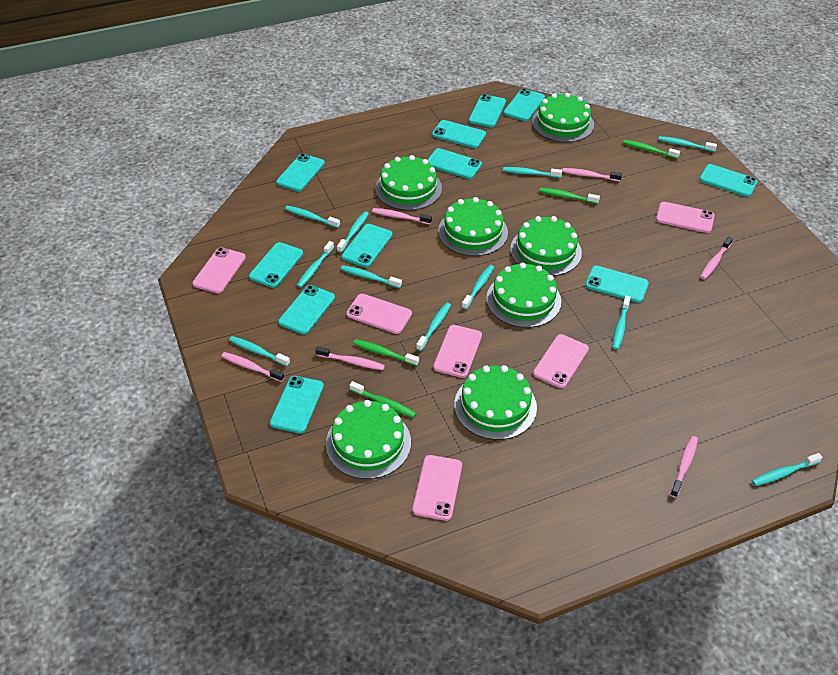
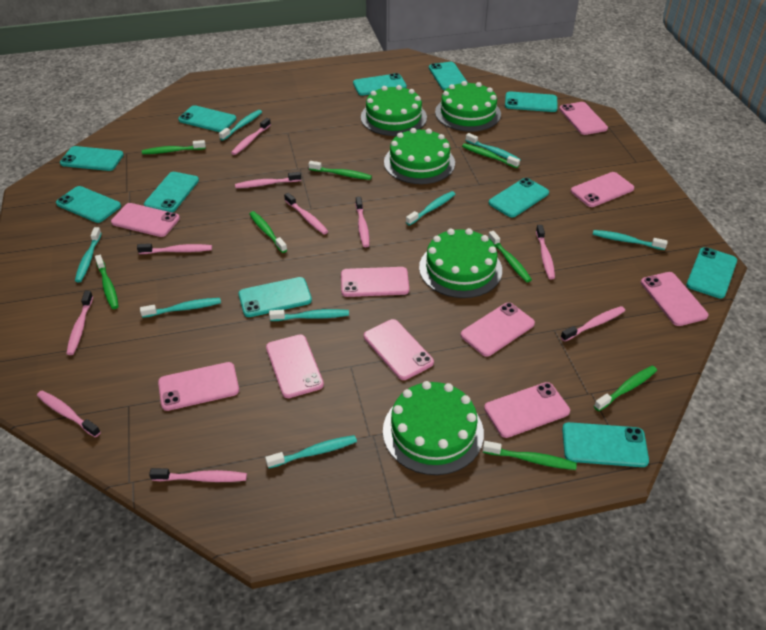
green cake: [326,400,411,479] [375,155,442,210] [438,197,508,256] [454,365,537,440] [486,262,561,328] [510,216,582,276] [532,93,594,142] = 7 -> [361,85,427,136] [383,381,484,475] [384,128,455,184] [419,228,502,298] [435,81,501,132] = 5
green toothbrush: [349,381,416,418] [353,339,419,366] [539,188,600,204] [623,140,680,159] = 4 -> [95,255,119,309] [142,140,206,154] [249,211,287,253] [308,161,372,180] [462,143,520,168] [483,441,577,470] [488,231,532,282] [594,366,657,411] = 8
pink phone: [192,247,246,293] [346,294,412,334] [412,455,462,521] [433,325,482,378] [533,334,589,388] [656,202,715,233] = 6 -> [111,203,180,237] [158,362,239,411] [266,334,324,398] [341,267,409,297] [364,319,434,380] [461,302,535,357] [484,382,570,438] [559,102,608,135] [571,172,634,207] [641,272,708,326] = 10
pink toothbrush: [221,352,284,382] [315,346,385,370] [372,208,432,224] [562,168,622,181] [670,436,698,498] [700,236,733,279] = 6 -> [37,390,101,437] [66,291,93,355] [137,243,212,254] [149,468,247,482] [231,118,271,155] [235,172,301,188] [284,193,328,234] [356,197,369,247] [536,225,555,279] [561,306,625,342] = 10
turquoise toothbrush: [229,336,290,366] [285,206,340,228] [297,241,334,288] [337,211,369,253] [341,265,402,288] [416,303,451,351] [462,265,494,310] [503,167,562,178] [613,296,631,350] [658,136,717,152] [752,453,823,486] = 11 -> [75,227,102,282] [140,298,221,318] [219,110,262,141] [265,435,357,469] [269,309,349,321] [406,191,455,225] [465,133,521,161] [593,230,668,250] = 8

